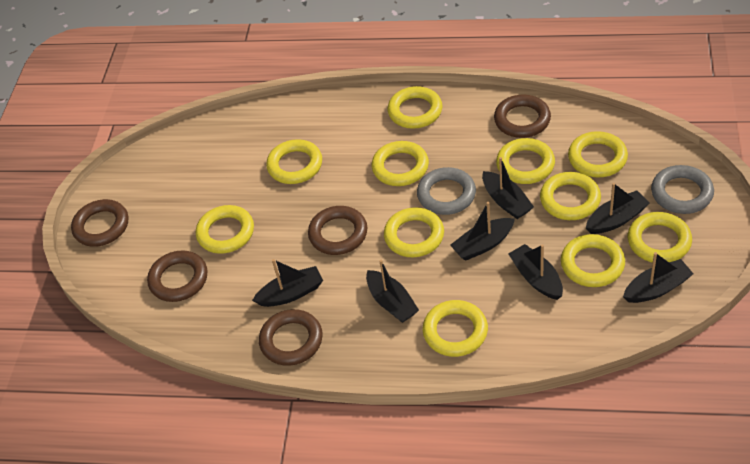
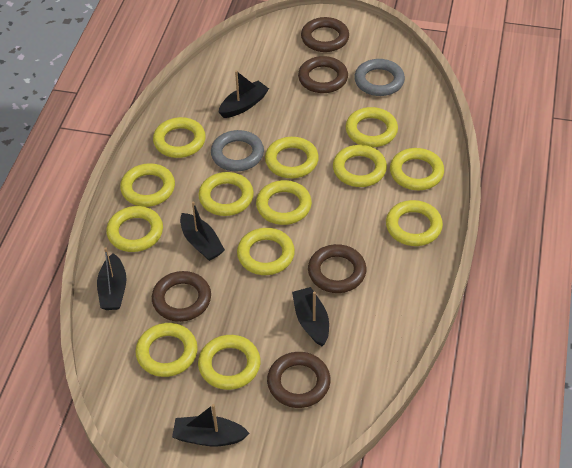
black boat: [252,259,323,307] [366,260,419,323] [450,202,515,261] [482,157,534,219] [508,244,563,300] [586,183,650,234] [623,252,694,303] = 7 -> [97,247,127,310] [172,404,249,446] [180,201,225,261] [218,70,269,118] [292,287,329,346] = 5
yellow ring: [196,205,254,254] [266,139,322,184] [372,141,429,186] [384,207,444,257] [388,86,442,129] [422,300,488,357] [496,138,555,184] [540,172,601,220] [561,234,625,287] [568,131,628,178] [628,212,692,263] = 11 -> [106,206,163,252] [120,163,175,207] [135,323,198,377] [153,117,206,158] [198,172,254,216] [198,335,261,390] [237,228,295,275] [256,180,312,225] [265,137,319,178] [333,145,387,187] [346,107,398,147] [386,200,443,246] [390,148,444,190] = 13

